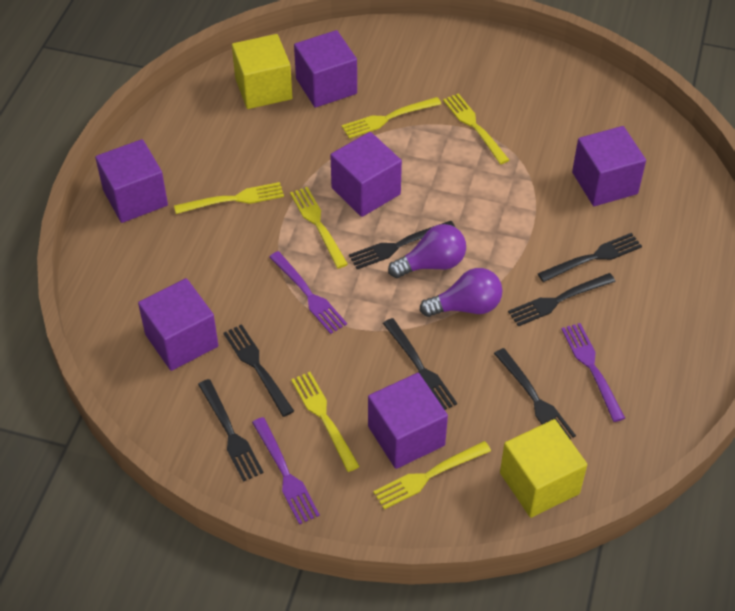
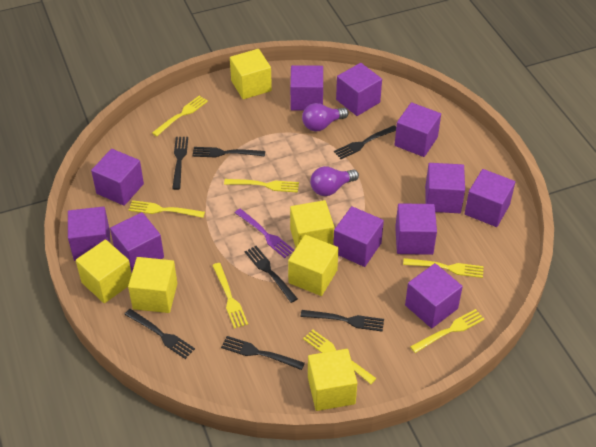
purple cube: [95,139,168,223] [138,278,218,371] [294,30,357,108] [330,132,402,217] [368,373,448,469] [572,126,646,206] = 6 -> [68,207,110,261] [91,149,144,206] [110,212,164,273] [290,65,323,111] [333,206,384,267] [336,63,382,116] [395,102,441,157] [395,203,437,255] [405,263,463,328] [425,163,465,213] [465,169,515,227] = 11
purple fork: [252,417,320,525] [269,251,347,334] [561,323,625,422] = 3 -> [235,209,294,258] = 1
yellow cube: [232,34,292,109] [500,419,587,518] = 2 -> [76,240,132,303] [128,257,177,313] [230,49,272,99] [288,235,339,296] [290,200,334,247] [308,349,357,411] = 6
yellow fork: [174,182,284,214] [290,187,348,269] [291,372,360,472] [342,97,441,138] [373,441,491,509] [443,93,509,164] = 6 -> [129,200,205,218] [152,95,208,136] [212,263,248,329] [224,179,299,193] [303,329,377,384] [403,258,484,278] [410,309,485,353] = 7

